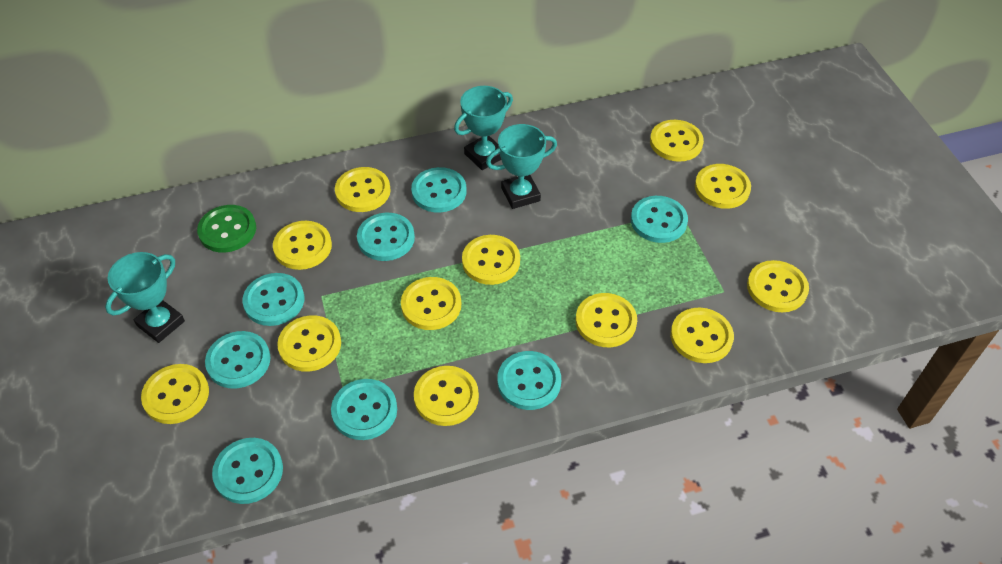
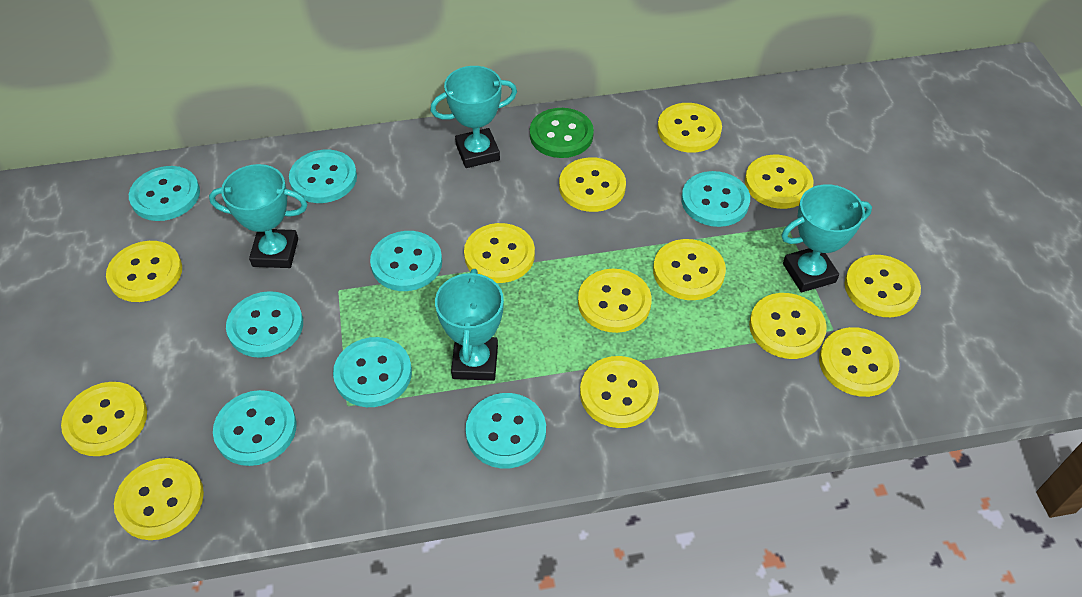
turquoise trophy: [105,252,185,343] [454,86,513,170] [486,124,557,209] = 3 -> [209,164,307,268] [430,66,517,168] [435,269,504,381] [781,184,872,292] = 4
yellow button: [141,364,209,424] [273,221,332,270] [277,315,341,372] [335,167,391,212] [401,277,461,330] [414,366,479,426] [462,235,520,285] [576,293,637,347] [650,120,704,162] [671,308,734,363] [695,164,751,209] [747,260,809,312] = 12 -> [61,382,147,456] [106,241,182,302] [114,458,204,540] [464,223,535,283] [559,157,626,212] [578,269,652,333] [580,356,659,428] [653,239,726,300] [657,103,722,153] [745,155,814,209] [749,293,827,359] [819,327,899,397] [845,255,921,317] = 13

